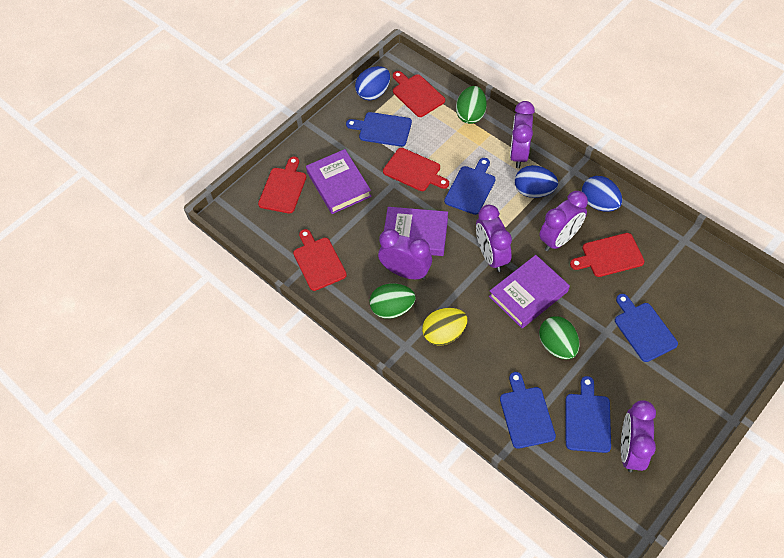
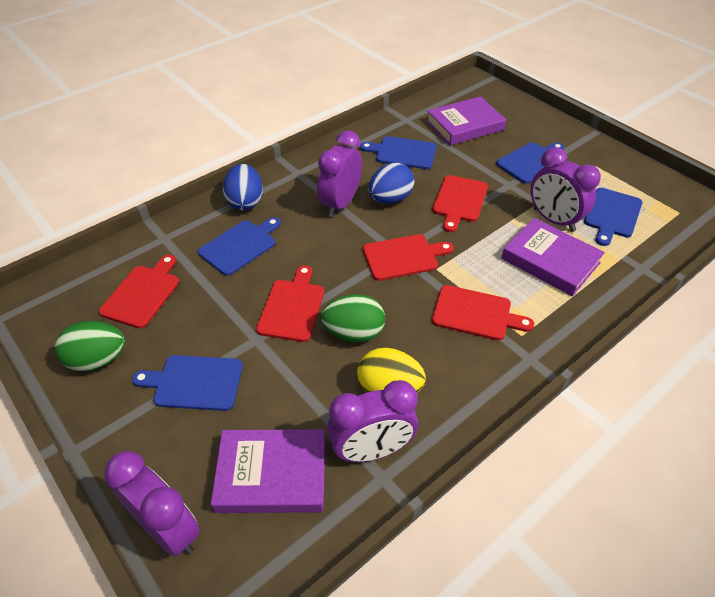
blue egg: [355,66,390,100] [515,165,558,198] [582,176,622,211] = 3 -> [223,164,263,210] [369,163,414,204] = 2
green egg: [370,284,415,319] [456,86,487,124] [539,316,579,360] = 3 -> [55,321,125,371] [321,294,385,342] = 2
purple clock: [378,229,432,280] [476,205,512,272] [510,101,535,168] [539,191,588,251] [621,400,656,472] = 5 -> [104,451,200,556] [317,130,362,217] [327,380,418,462] [530,147,601,232] = 4

